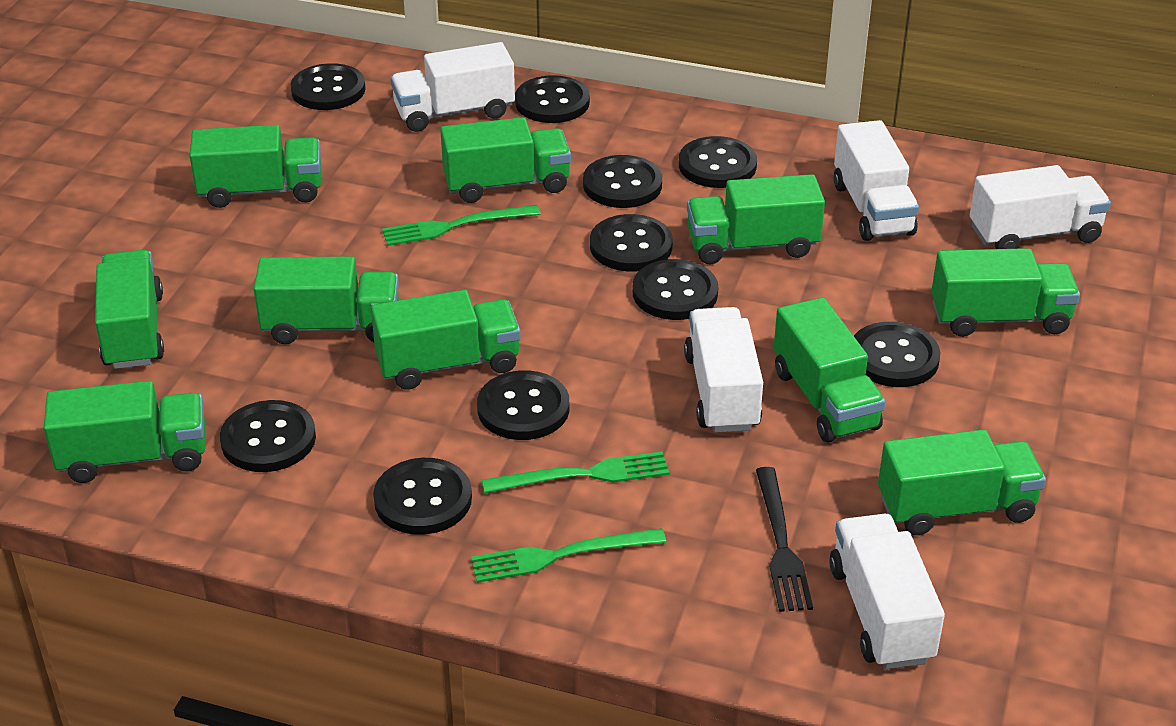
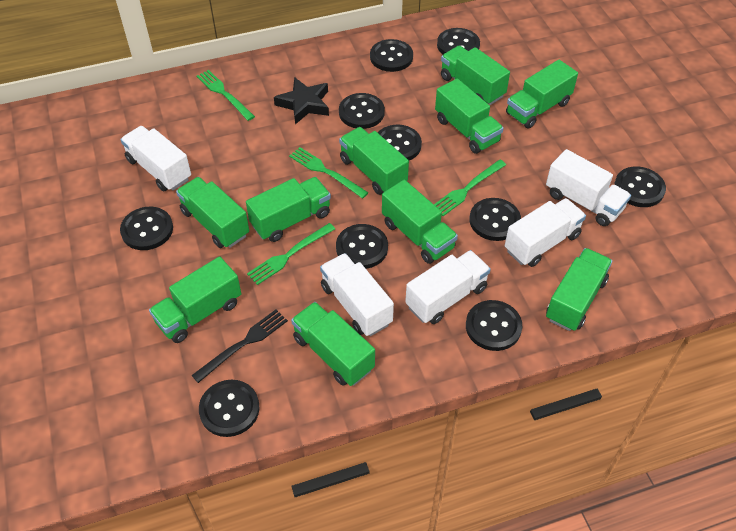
black star: none = 0 -> [274,77,329,124] = 1
green fork: [382,205,541,246] [471,528,666,583] [482,451,669,494] = 3 -> [197,70,255,121] [247,223,335,285] [289,147,369,198] [434,160,506,216] = 4

